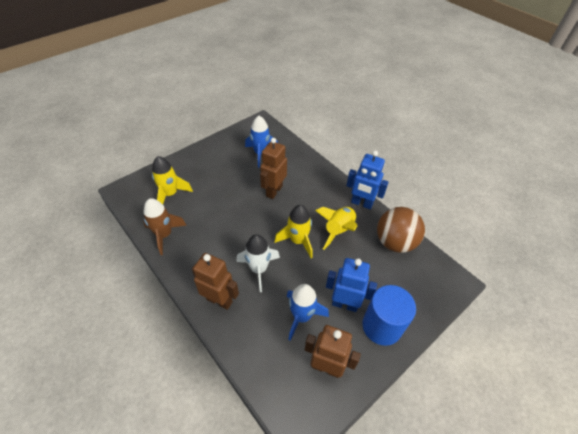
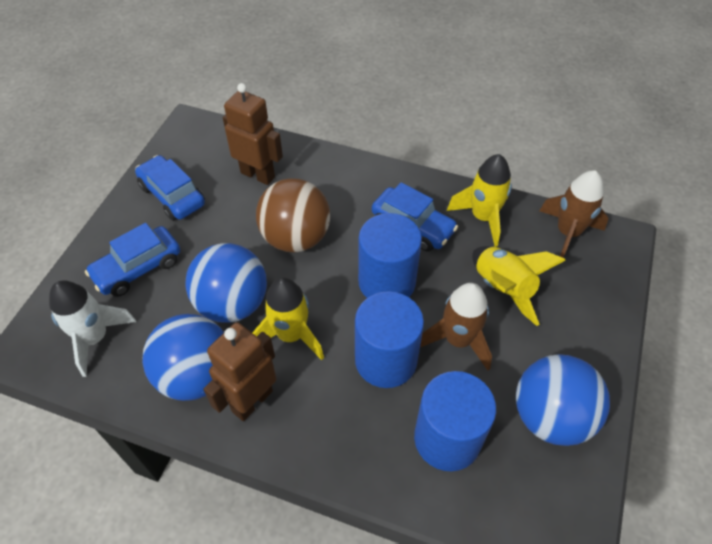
blue ball: none = 0 -> [142,314,224,401] [185,243,267,323] [516,354,610,446] = 3
blue car: none = 0 -> [85,223,180,297] [135,155,205,221] [372,182,458,252] = 3
blue cylinder: [362,285,416,346] = 1 -> [355,291,424,388] [358,213,422,298] [414,371,496,471] = 3
blue robot: [326,258,377,312] [346,151,389,209] = 2 -> none = 0
blue rocket: [245,116,278,168] [287,284,329,341] = 2 -> none = 0
brown robot: [192,253,239,310] [260,138,287,199] [305,325,361,378] = 3 -> [203,322,277,421] [223,83,283,185] = 2
brown rocket: [143,198,187,255] = 1 -> [420,283,492,371] [540,170,609,258] = 2

